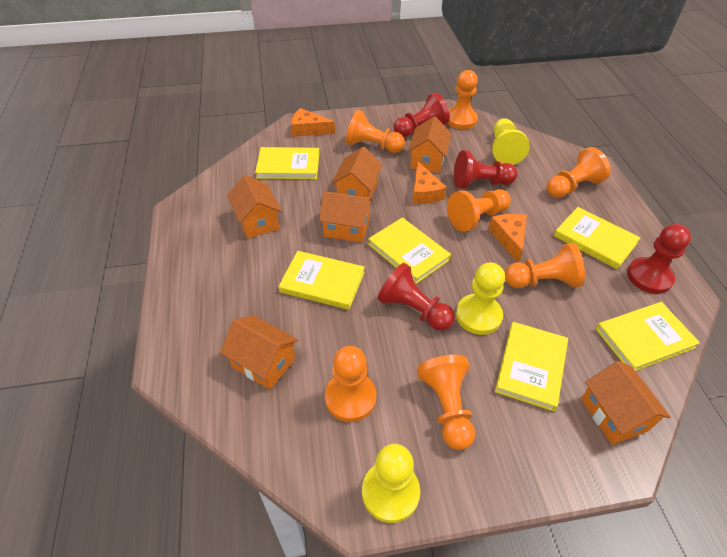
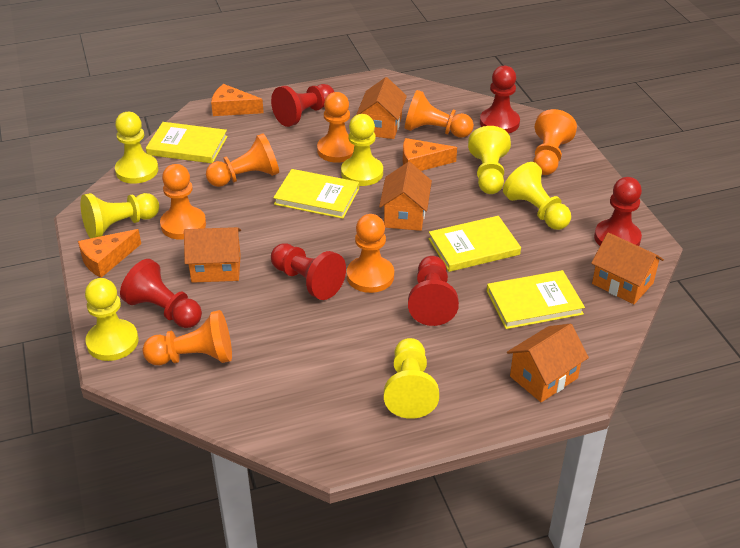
orange house: [220,316,298,390] [227,175,281,239] [319,191,373,243] [332,147,382,201] [408,116,451,173] [581,361,670,445] = 6 -> [184,227,241,283] [356,77,407,139] [379,162,432,231] [507,324,589,402] [591,232,664,304] = 5
red pawn: [378,263,455,331] [394,93,450,137] [454,150,517,189] [627,224,691,294] = 4 -> [120,259,202,328] [271,84,334,127] [271,243,346,300] [408,256,459,326] [480,66,520,134] [594,177,642,246] = 6
yellow book: [255,147,319,179] [278,251,365,310] [368,217,451,284] [495,322,568,411] [554,207,640,269] [596,302,700,371] = 6 -> [146,122,228,163] [273,169,359,219] [428,216,521,272] [487,270,585,329] = 4
yellow pawn: [362,444,420,523] [456,262,505,335] [492,118,530,165] = 3 -> [81,193,159,238] [85,278,138,361] [115,112,158,184] [341,114,383,186] [384,338,439,419] [468,126,511,194] [503,162,571,230] = 7

